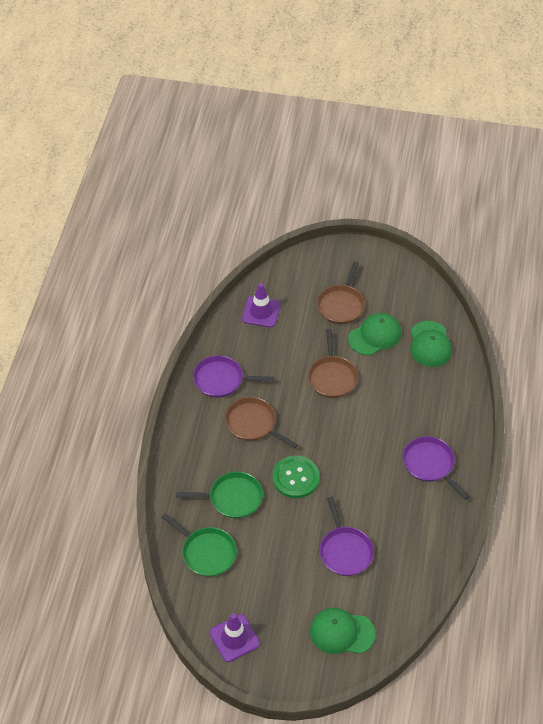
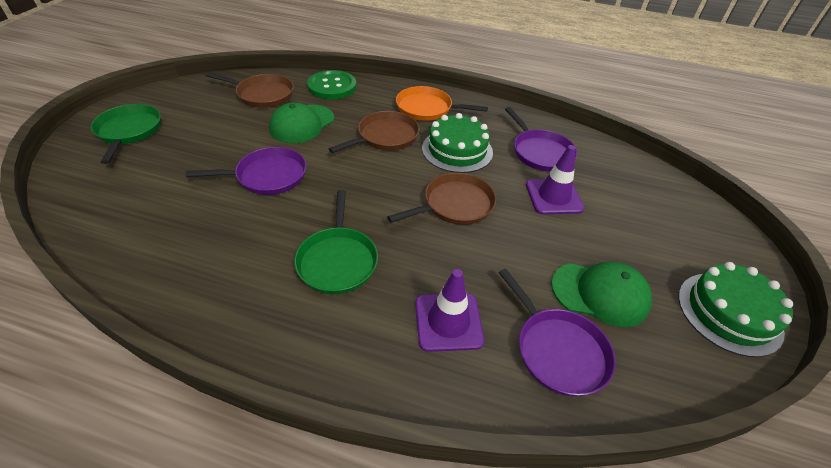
green cake: none = 0 -> [422,113,493,173] [678,262,793,357] = 2
green cap: [310,608,375,654] [348,313,401,355] [410,321,452,367] = 3 -> [269,102,334,143] [551,262,652,327] = 2
orange pan: none = 0 -> [396,86,488,121] = 1

